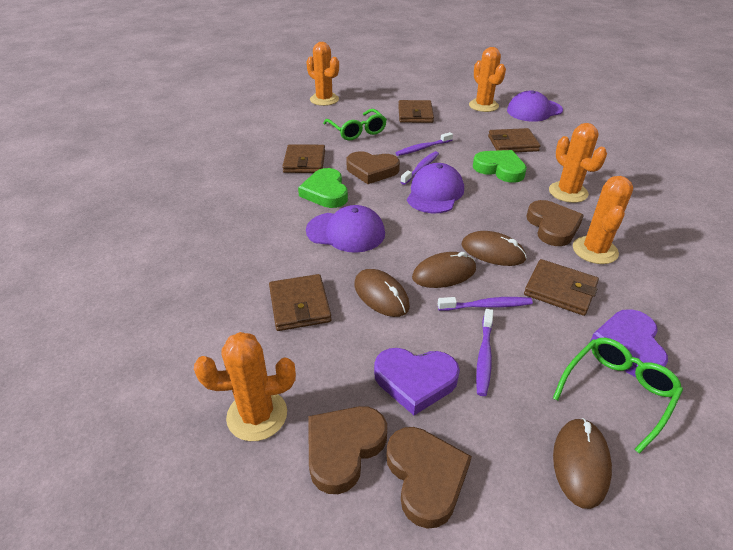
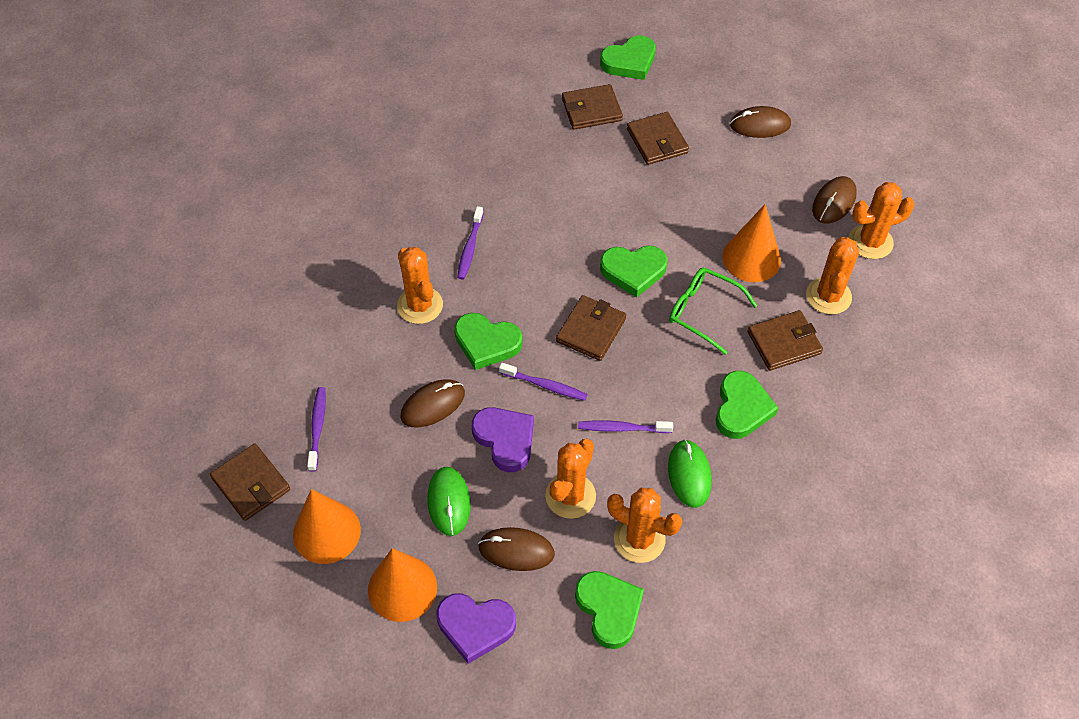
brown heart: [309,406,387,494] [346,151,400,184] [386,427,472,529] [526,200,584,246] = 4 -> none = 0
green glasses: [323,109,387,140] [553,338,683,454] = 2 -> [669,268,757,355] = 1
green heart: [298,168,348,208] [473,150,527,183] = 2 -> [454,313,523,370] [575,571,644,649] [600,35,656,80] [600,246,668,298] [716,371,778,439] = 5
green mouse: none = 0 -> [427,467,471,536] [668,439,712,508] = 2
orange cone: none = 0 -> [293,489,361,564] [368,548,437,622] [722,204,781,282] = 3
purple cap: [306,205,385,253] [407,163,464,213] [507,91,563,122] = 3 -> none = 0

